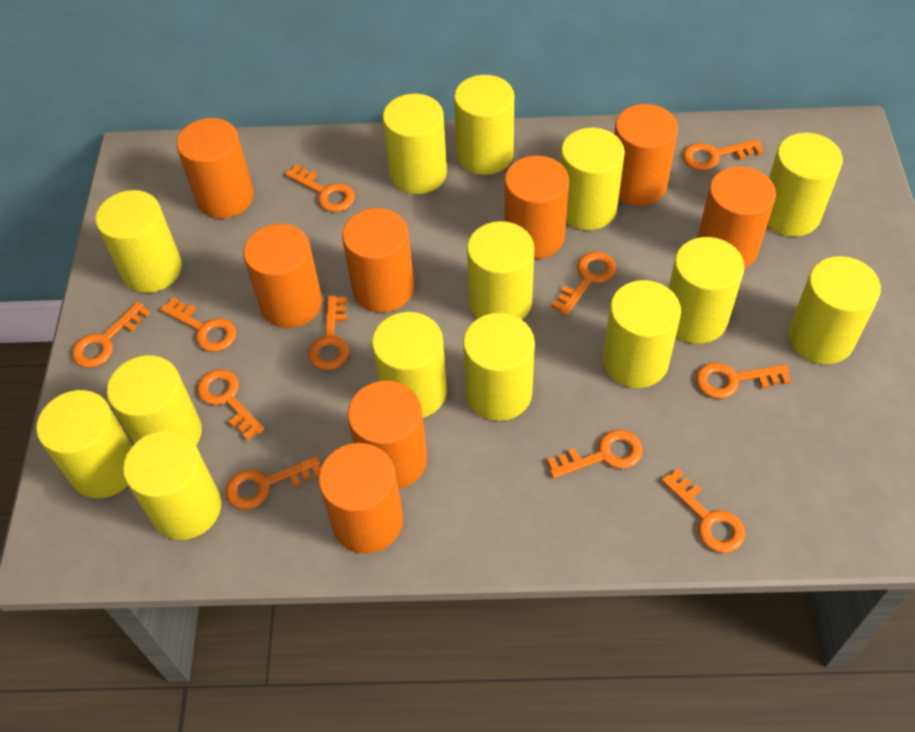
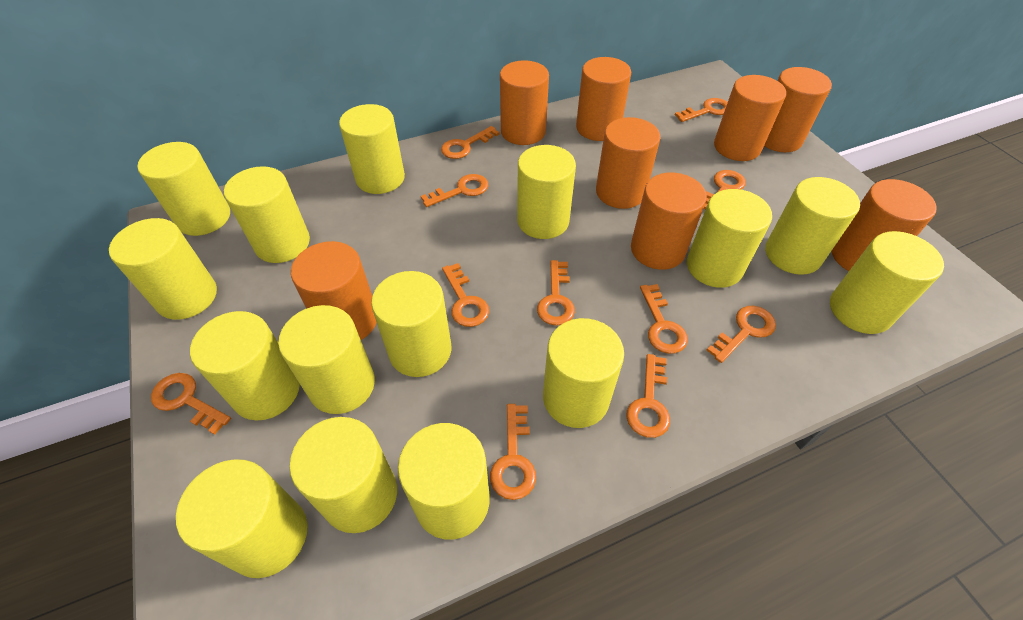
yellow cylinder: [36,390,133,498] [95,190,182,293] [107,355,202,445] [123,430,221,540] [372,312,447,418] [383,94,447,194] [454,75,514,175] [463,313,535,421] [467,221,534,320] [560,128,625,230] [603,280,681,388] [669,237,744,344] [767,133,843,236] [788,256,881,364] = 14 -> [109,218,217,320] [137,142,230,236] [176,459,308,578] [190,311,300,420] [224,166,310,263] [278,305,375,414] [289,417,397,533] [339,104,405,194] [371,271,451,377] [398,423,490,540] [517,145,576,239] [543,318,624,428] [687,189,772,288] [765,177,860,275] [830,231,944,334] = 15

